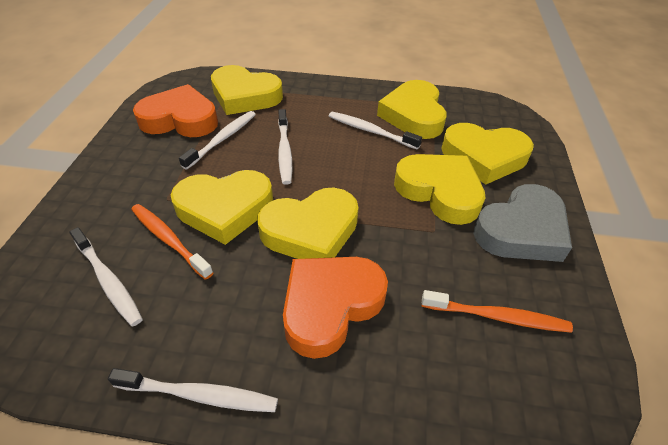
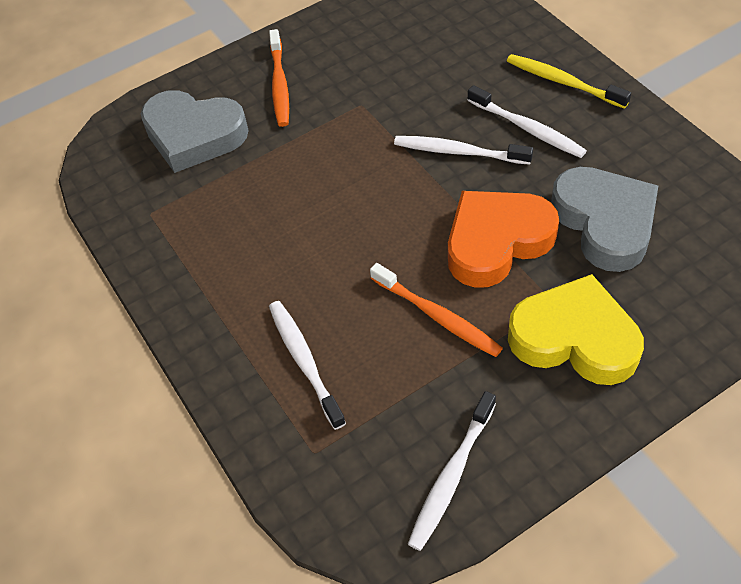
grey heart: [473,184,572,262] = 1 -> [141,90,249,173] [551,167,658,272] = 2
orange heart: [133,84,218,137] [283,257,388,359] = 2 -> [448,191,559,288] = 1
white toothbrush: [69,227,143,326] [108,368,278,412] [179,111,256,169] [278,109,292,185] [329,112,422,150] = 5 -> [269,301,346,430] [394,136,533,165] [408,391,496,551] [468,85,587,158] = 4
yellow heart: [171,170,273,245] [211,65,283,115] [257,188,359,259] [377,80,447,139] [394,154,485,225] [441,123,534,185] = 6 -> [508,274,644,385] = 1
yellow toothbrush: none = 0 -> [507,54,631,109] = 1

